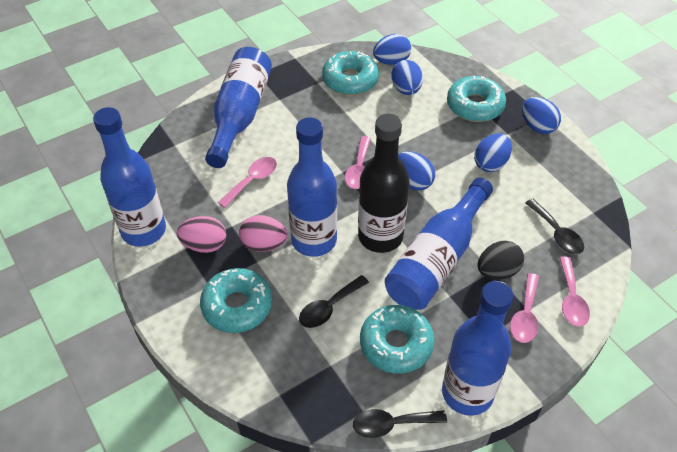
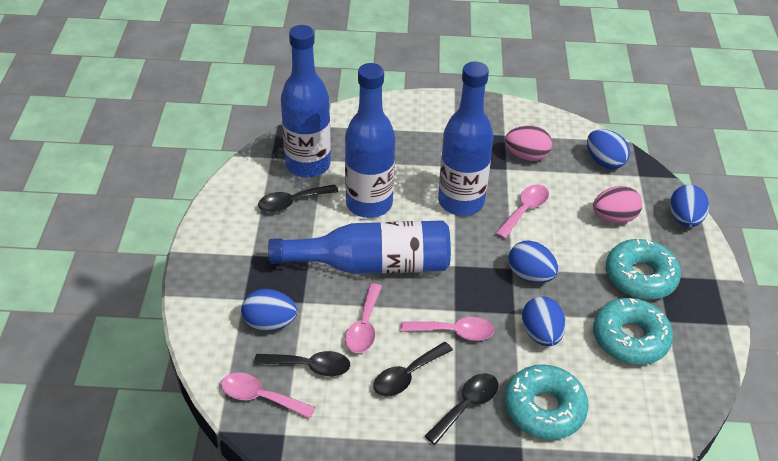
black bottle: [358,114,409,253] = 1 -> none = 0
black egg: [477,241,524,280] = 1 -> none = 0
black spoon: [299,275,369,328] [353,409,447,438] [525,199,584,254] = 3 -> [254,351,350,376] [258,184,338,212] [373,342,453,397] [425,373,498,445] = 4
blue bottle: [93,107,166,247] [205,47,272,168] [287,117,337,257] [385,178,493,310] [442,281,513,416] = 5 -> [268,220,451,274] [281,25,331,178] [345,63,395,218] [438,62,493,216] = 4
turquoise donut: [200,268,272,333] [322,51,379,95] [360,305,435,374] [447,76,506,122] = 4 -> [504,364,589,440] [593,298,673,365] [606,239,681,300] = 3

